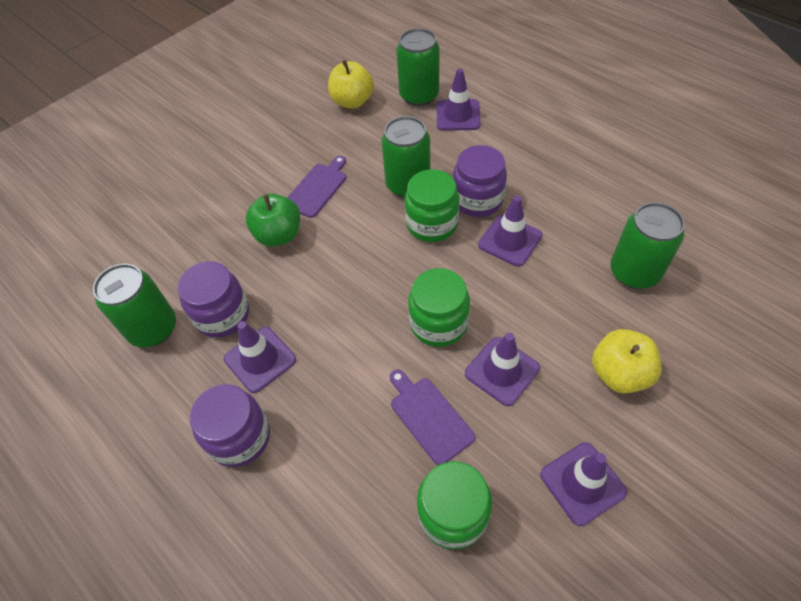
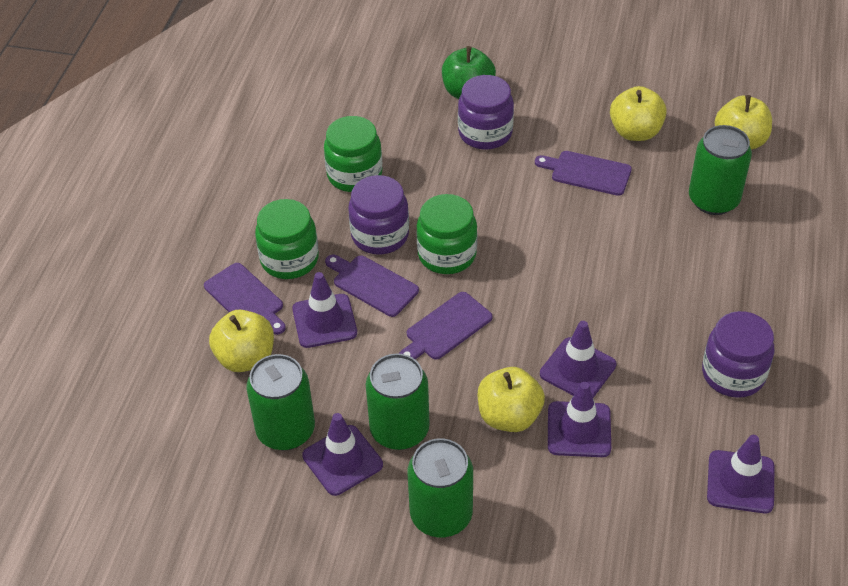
purple cutting board: [287,156,346,218] [390,370,475,465] = 2 -> [204,263,286,335] [325,255,419,317] [399,292,492,360] [535,151,632,196] = 4
yellow apple: [328,60,374,109] [592,329,661,393] = 2 -> [209,310,274,372] [478,367,545,432] [610,86,667,141] [715,95,772,150] = 4

